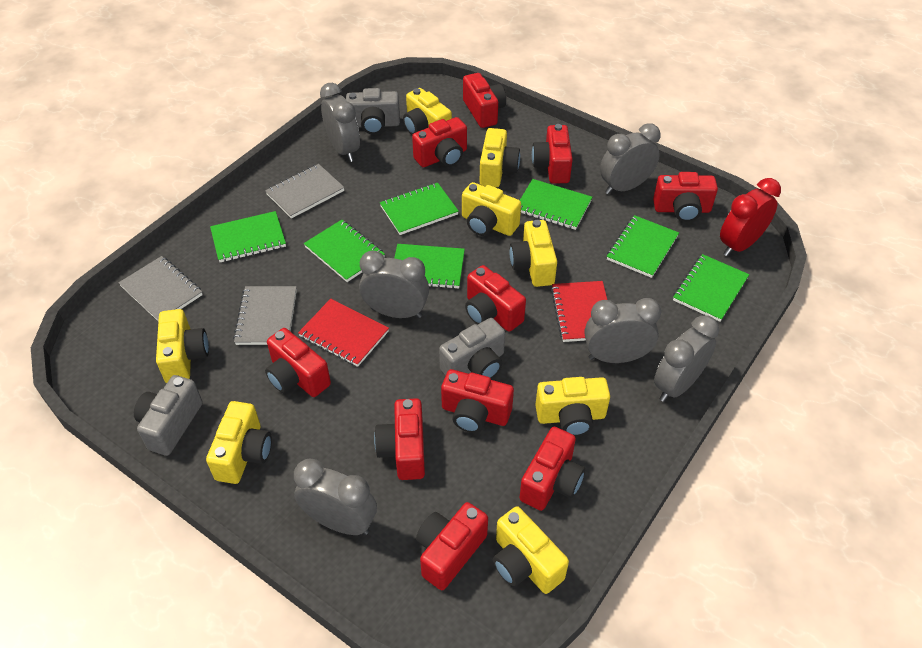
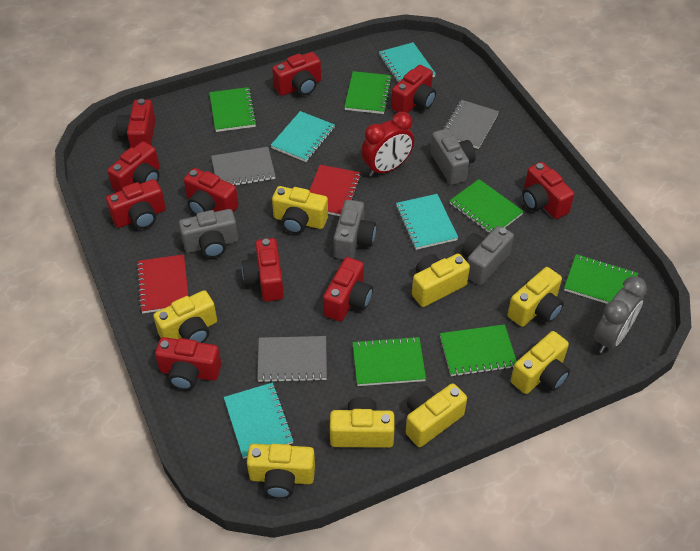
green notebook: [210,211,286,262] [304,220,385,282] [380,183,459,235] [394,244,465,289] [520,179,592,230] [607,215,679,278] [673,254,749,322] = 7 -> [209,87,257,132] [344,71,392,114] [352,336,426,386] [440,324,517,377] [450,179,524,234] [564,254,638,304] = 6
grey camera: [134,375,202,456] [346,88,400,134] [439,318,505,378] = 3 -> [179,209,238,258] [334,200,376,259] [430,129,476,185] [461,226,514,285] = 4
grey clock: [294,459,377,535] [320,83,360,162] [359,250,429,318] [585,298,661,363] [600,123,661,194] [654,315,719,402] = 6 -> [594,276,647,353] = 1
turquoise notebook: none = 0 -> [224,382,294,459] [271,111,335,162] [379,42,436,84] [396,194,458,250] = 4

